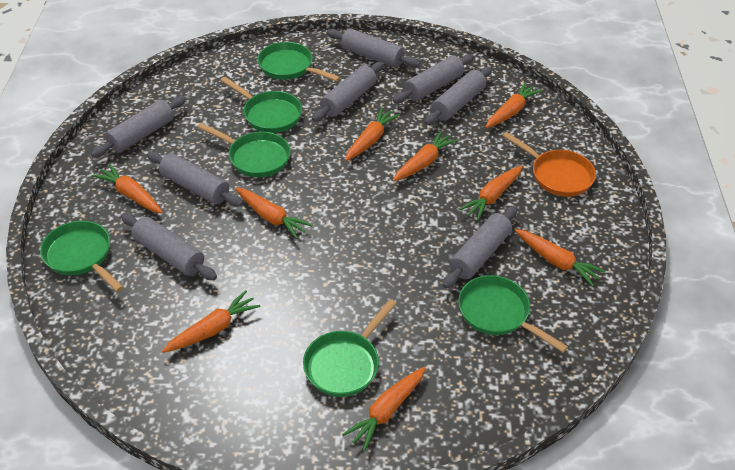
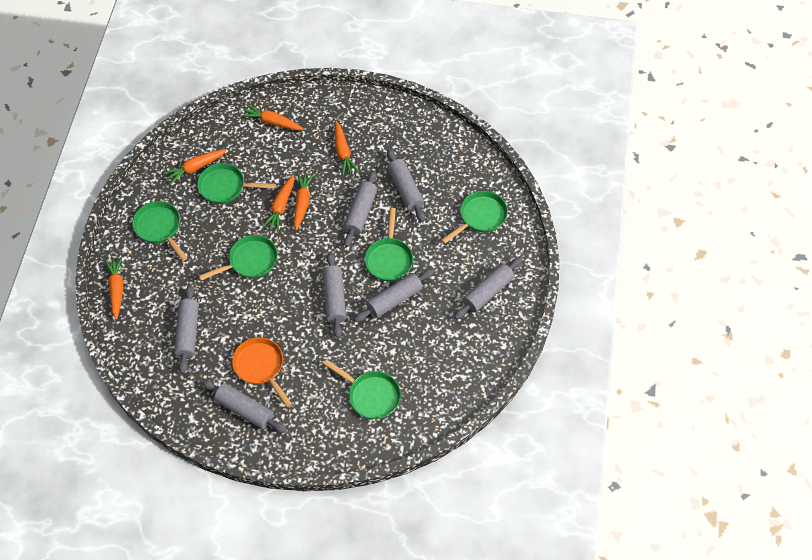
grey rolling pin: [91,96,186,158] [121,213,217,280] [147,152,243,207] [312,62,383,122] [327,28,420,68] [393,54,474,103] [424,67,492,125] [443,206,517,289] = 8 -> [174,285,199,374] [202,380,287,433] [322,252,346,338] [344,170,377,247] [354,269,434,322] [387,149,425,222] [454,257,522,319] = 7
orange carrot: [92,163,163,213] [162,290,261,353] [235,188,313,239] [342,367,426,452] [345,108,400,161] [393,131,458,182] [459,166,523,221] [486,82,542,128] [515,229,606,286] = 9 -> [105,256,123,320] [163,149,227,185] [240,104,304,130] [262,174,294,232] [294,172,314,231] [335,121,359,176] = 6

